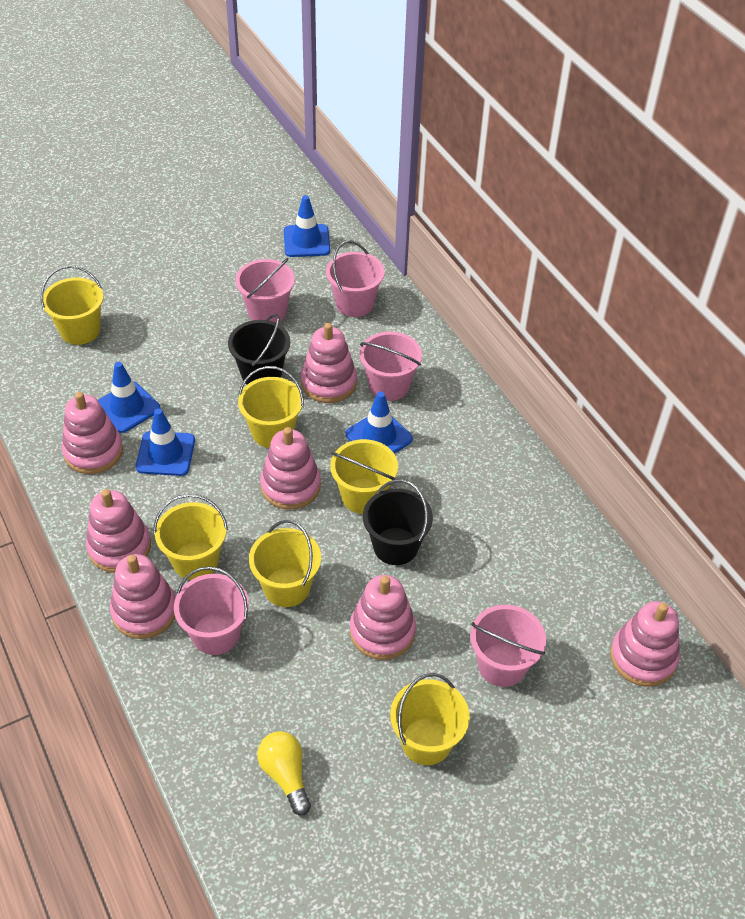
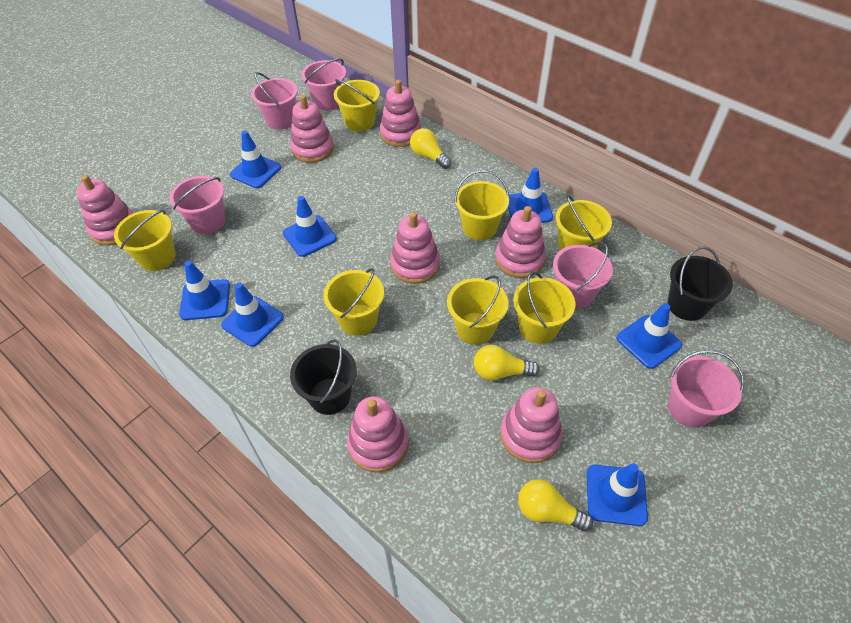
blue traffic cone: [98,362,160,433] [136,408,195,476] [284,195,330,257] [346,391,413,454] = 4 -> [179,261,230,320] [221,282,284,347] [230,131,281,188] [283,196,337,257] [508,168,553,223] [587,463,648,526] [617,303,682,369] = 7
yellow bucket: [41,266,104,345] [154,494,228,580] [238,366,304,448] [249,520,321,607] [330,439,398,514] [390,673,470,765] = 6 -> [114,210,176,271] [324,268,384,336] [334,79,380,132] [447,275,509,344] [454,170,509,241] [513,272,575,344] [556,195,612,251] = 7
yellow light bulb: [257,731,311,815] = 1 -> [410,128,451,169] [474,345,540,381] [518,479,593,532] = 3

